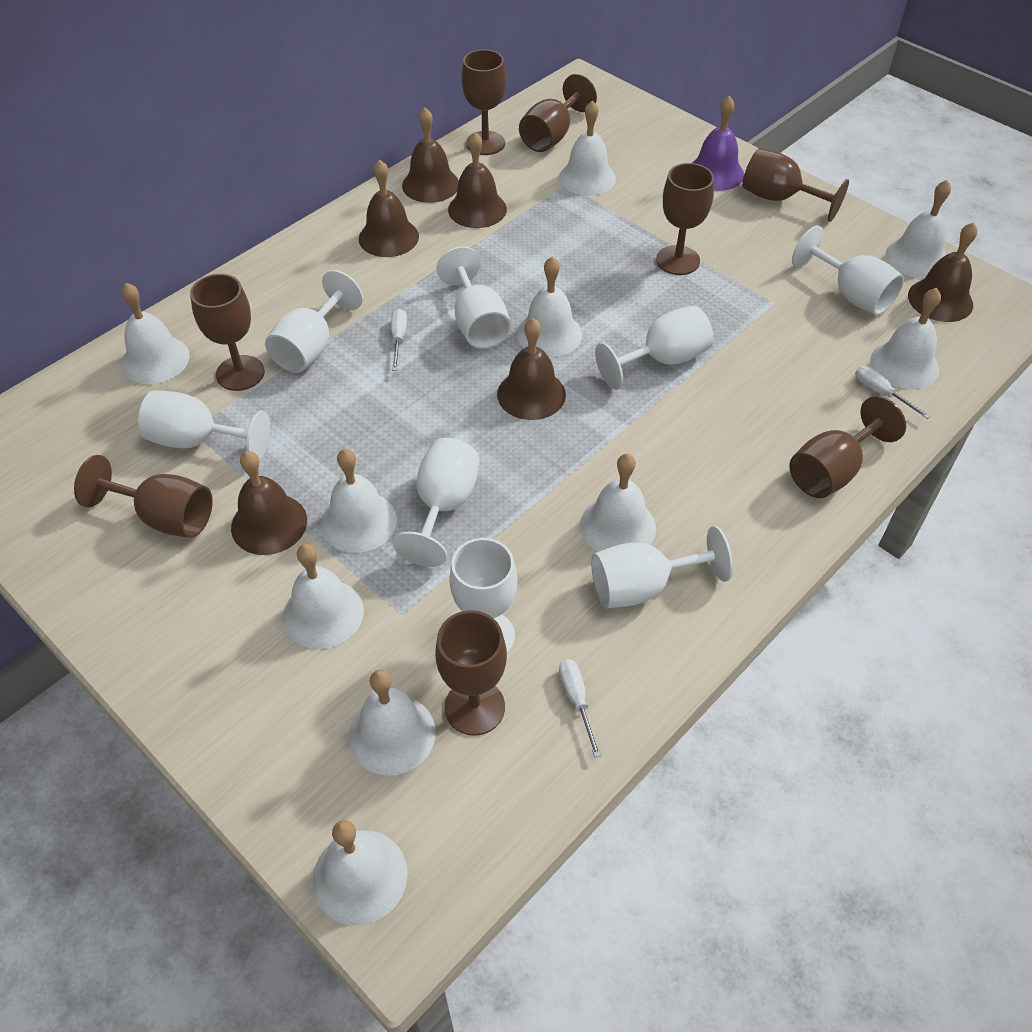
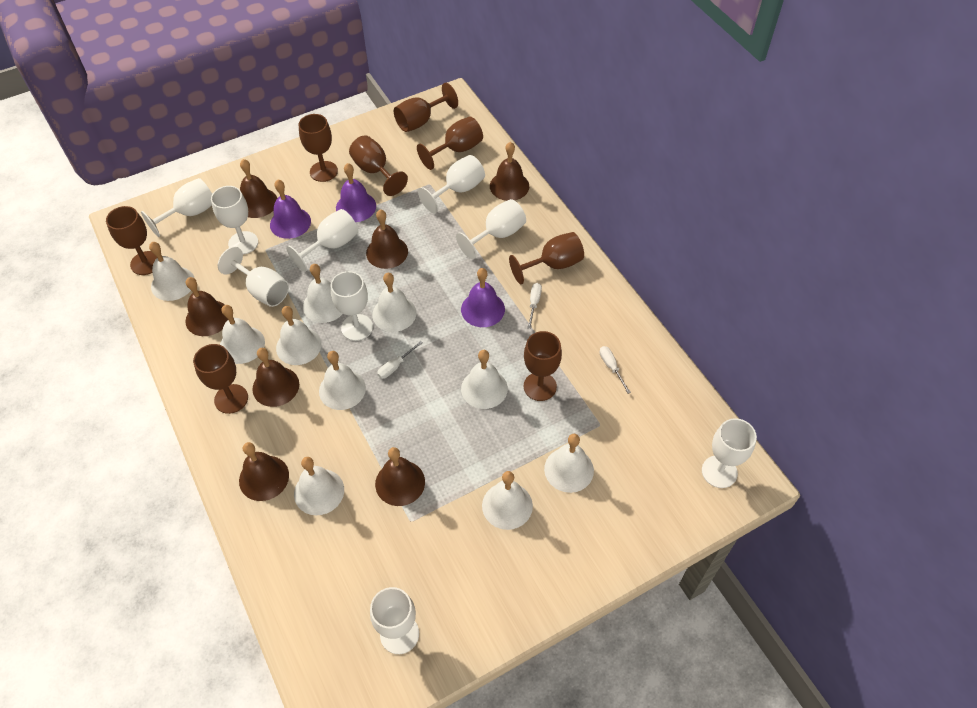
brown bell: [231,451,307,555] [359,160,419,257] [402,108,459,203] [448,132,507,228] [497,318,566,420] [908,222,977,322] = 6 -> [185,277,228,336] [239,442,289,501] [240,159,277,218] [252,348,299,407] [366,209,408,269] [375,447,425,506] [490,142,529,201] = 7
purple bell: [692,96,744,191] = 1 -> [270,180,311,239] [336,163,376,222] [461,268,505,327] = 3
white goblet: [138,390,270,460] [265,270,363,373] [392,438,480,567] [437,246,511,349] [449,538,517,653] [591,526,733,608] [595,305,713,390] [792,226,904,315] = 8 -> [141,178,212,237] [211,186,258,254] [218,247,289,307] [286,209,359,272] [331,271,373,341] [370,587,419,654] [418,155,485,213] [456,199,526,259] [702,418,757,488] = 9

